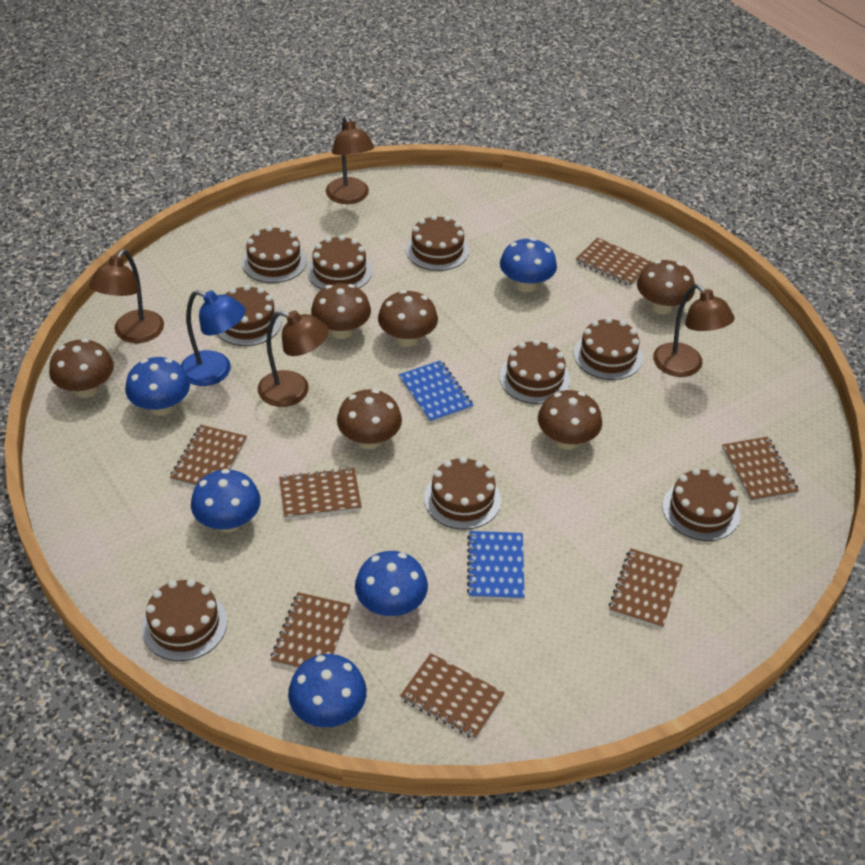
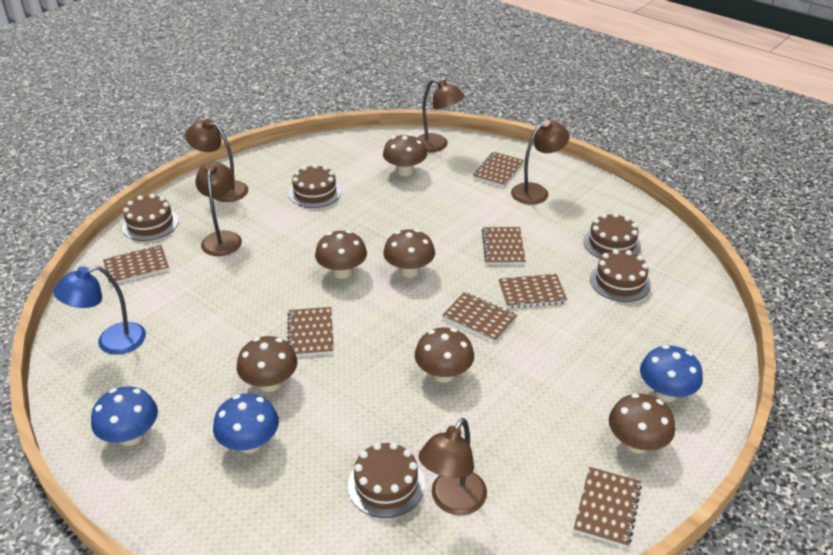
blue mushroom: [125,357,190,416] [191,469,261,533] [288,654,367,727] [355,551,428,617] [500,238,557,292] = 5 -> [91,386,158,446] [213,393,279,453] [640,345,703,402] = 3
blue notebook: [399,360,473,423] [467,531,525,600] = 2 -> none = 0
brown cake: [142,579,227,661] [217,285,282,346] [242,226,307,283] [307,235,372,289] [406,215,469,271] [424,456,501,530] [500,339,570,404] [574,317,643,380] [662,468,740,541] = 9 -> [122,194,179,241] [289,164,341,208] [348,442,425,518] [583,213,641,258] [590,249,651,302] = 5
brown lamp: [89,250,164,343] [258,310,329,407] [326,116,374,204] [653,284,735,377] = 4 -> [185,119,249,202] [195,161,242,256] [417,79,465,152] [418,418,487,515] [511,120,569,205] = 5

